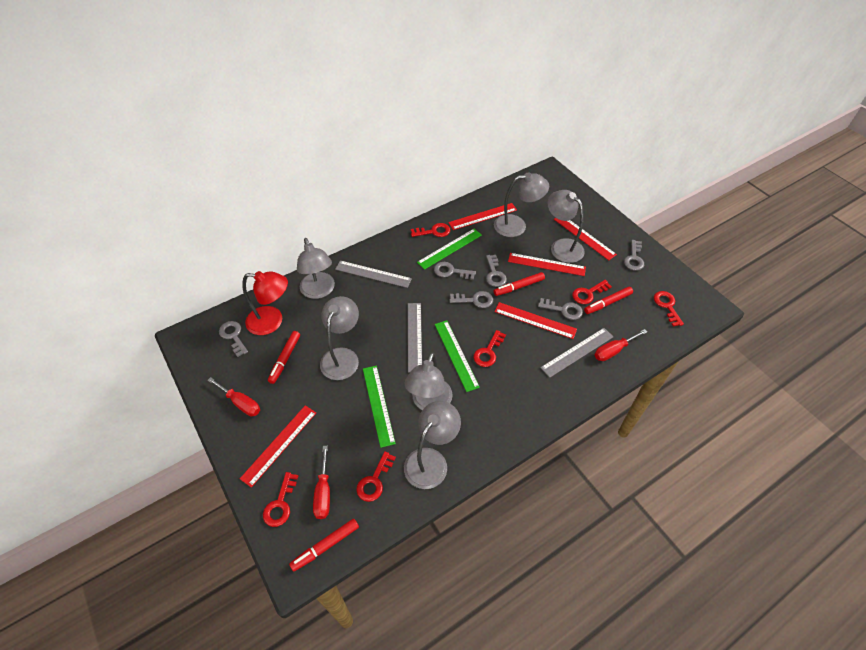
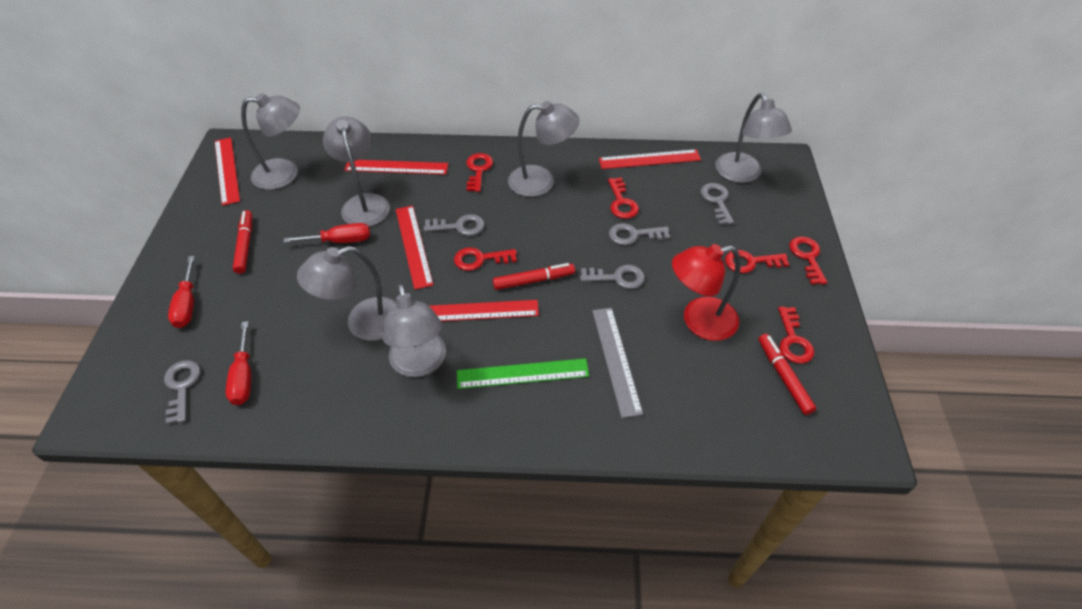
green ruler: [363,366,396,448] [417,229,482,270] [435,320,480,392] = 3 -> [457,358,589,389] = 1
grey key: [219,321,248,357] [434,262,476,280] [449,291,493,308] [486,255,507,287] [538,298,583,320] [624,240,644,270] = 6 -> [164,360,200,424] [424,214,484,236] [580,265,645,289] [609,223,670,245] [700,183,734,225] = 5
grey ruler: [335,260,412,288] [408,303,422,372] [540,328,613,378] = 3 -> [592,308,643,418] = 1
red marker: [268,331,300,384] [289,519,359,572] [494,272,545,296] [584,287,633,314] = 4 -> [233,210,252,274] [493,263,575,290] [759,334,816,415] = 3

